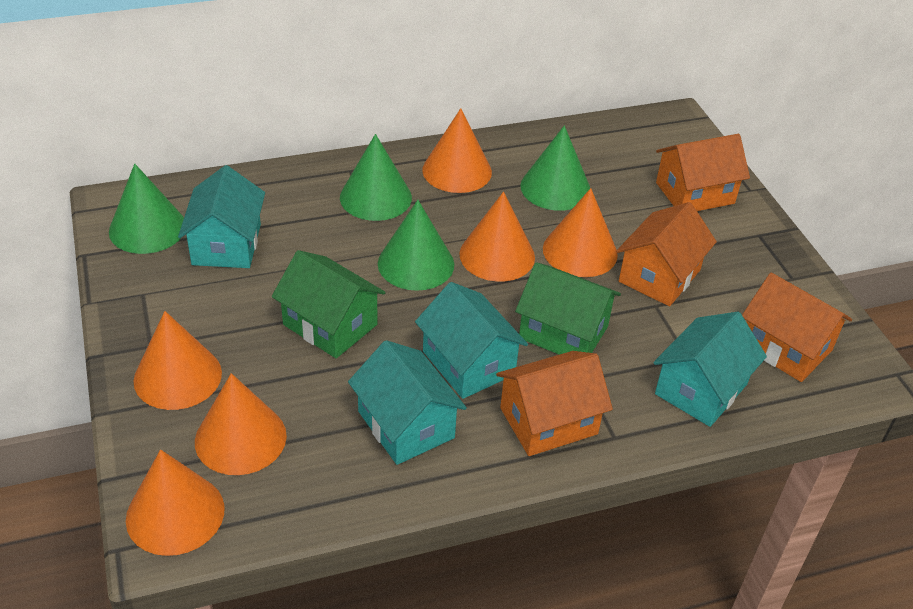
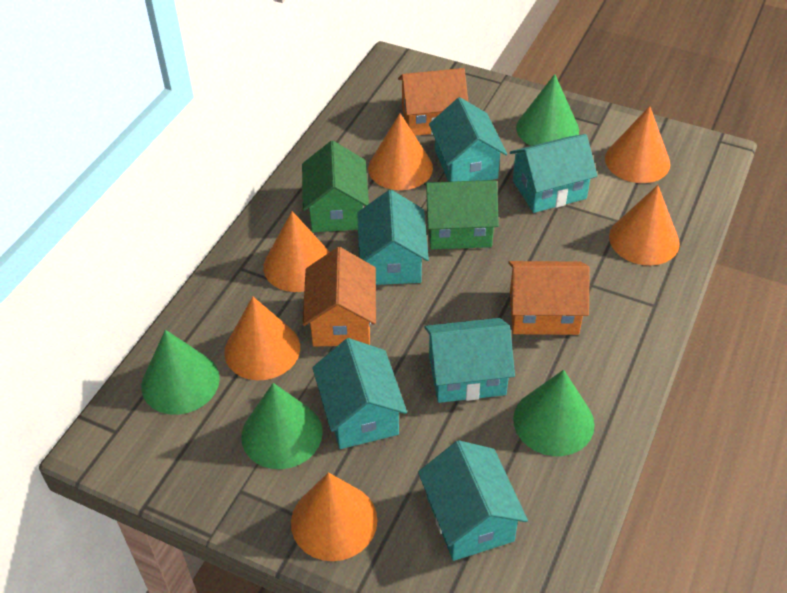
orange house: [496,351,613,456] [616,202,717,306] [656,134,750,211] [742,272,852,382] = 4 -> [303,247,376,346] [398,68,468,136] [508,261,590,335] = 3
turquoise house: [178,165,265,268] [348,340,467,465] [415,282,528,399] [653,312,767,427] = 4 -> [312,338,407,449] [357,190,429,285] [418,440,528,561] [425,318,515,403] [429,97,507,182] [510,134,597,213] = 6

